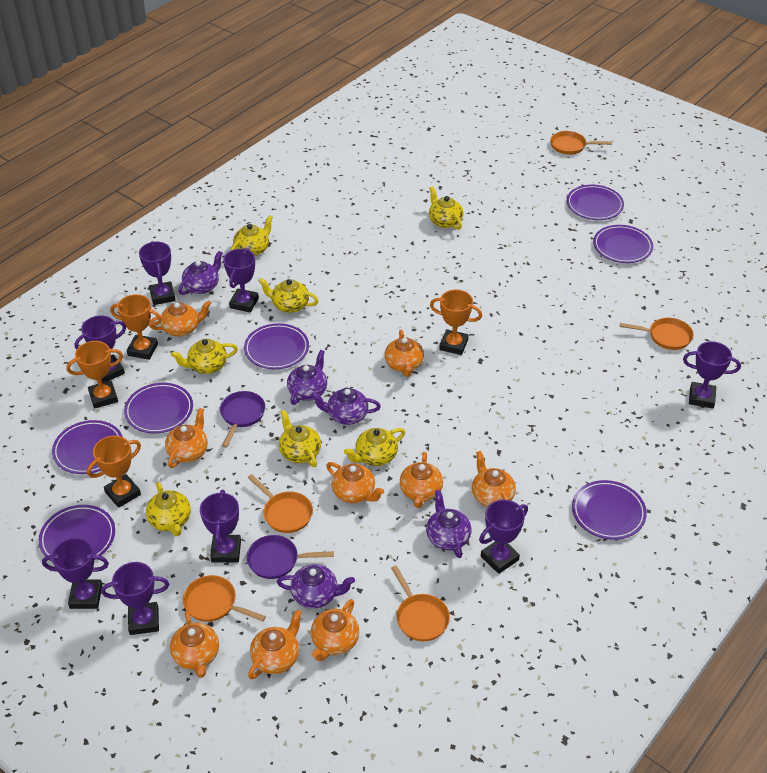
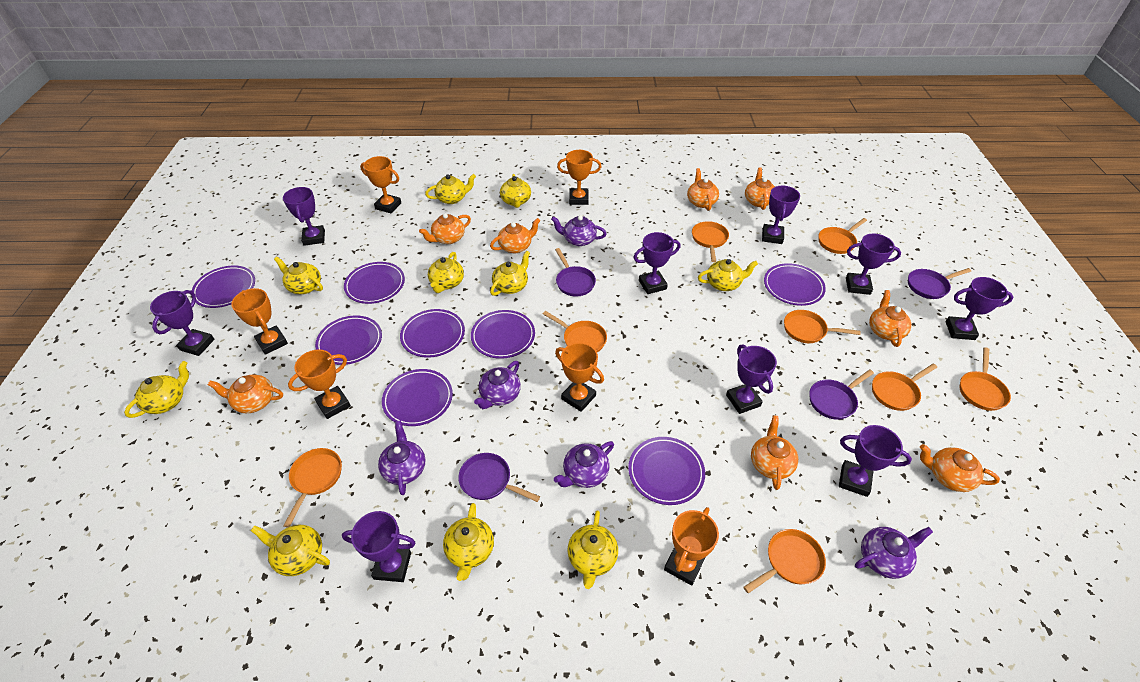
orange pan: [183,575,266,622] [247,474,313,533] [391,565,450,641] [550,131,612,155] [620,318,694,350] = 5 -> [283,448,342,527] [543,311,607,352] [692,221,729,262] [744,529,826,593] [784,310,861,343] [818,218,867,254] [872,364,937,411] [959,347,1011,411] = 8
orange teapot: [149,301,211,336] [165,408,208,468] [170,611,219,678] [248,610,302,679] [311,599,359,661] [326,462,384,503] [385,330,424,377] [400,452,443,508] [472,451,516,507] = 9 -> [208,374,283,413] [419,213,471,244] [490,218,540,253] [687,168,719,211] [745,167,775,210] [751,415,798,490] [869,290,911,347] [920,444,1000,492] = 8
orange trophy: [66,341,123,409] [87,436,141,508] [110,294,162,360] [430,290,482,355] = 4 -> [231,288,288,355] [288,350,351,419] [360,156,401,213] [555,343,604,412] [557,150,601,205] [664,507,719,586] = 6
purple pan: [220,391,265,447] [247,535,334,579] = 2 -> [458,453,540,502] [555,248,596,296] [809,370,874,420] [908,268,971,299] = 4
purple plate: [39,505,115,562] [52,420,123,474] [124,383,193,433] [244,323,309,369] [567,185,624,220] [572,480,647,540] [593,225,653,263] = 7 -> [191,266,255,308] [315,315,382,365] [344,262,405,304] [382,369,453,426] [400,309,465,358] [471,310,535,359] [628,437,705,505] [764,263,826,306] = 8
purple trophy: [42,538,109,609] [75,315,126,382] [101,562,169,635] [139,241,176,305] [200,490,241,563] [223,248,259,312] [479,499,528,574] [683,341,741,408] = 8 -> [150,290,214,356] [283,187,325,246] [342,511,416,582] [633,232,680,294] [726,345,777,414] [762,186,800,244] [839,425,912,497] [846,233,901,295] [945,277,1013,340] = 9
yellow teapot: [146,482,191,536] [171,339,238,374] [230,215,273,256] [258,278,318,313] [279,410,321,467] [344,428,405,466] [429,186,463,230] = 7 -> [124,361,189,418] [251,525,330,576] [274,257,323,294] [425,174,476,204] [428,252,464,293] [443,503,494,581] [490,251,530,296] [500,174,531,208] [567,511,618,589] [698,259,758,291] = 10

